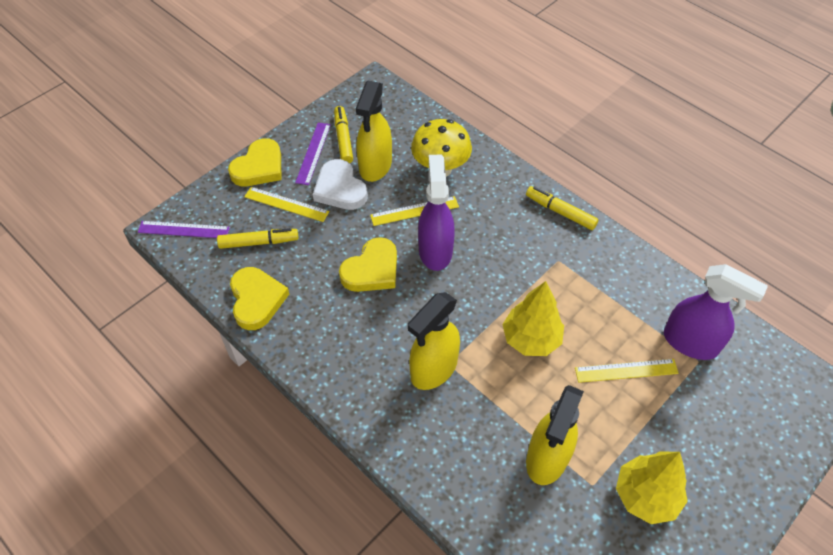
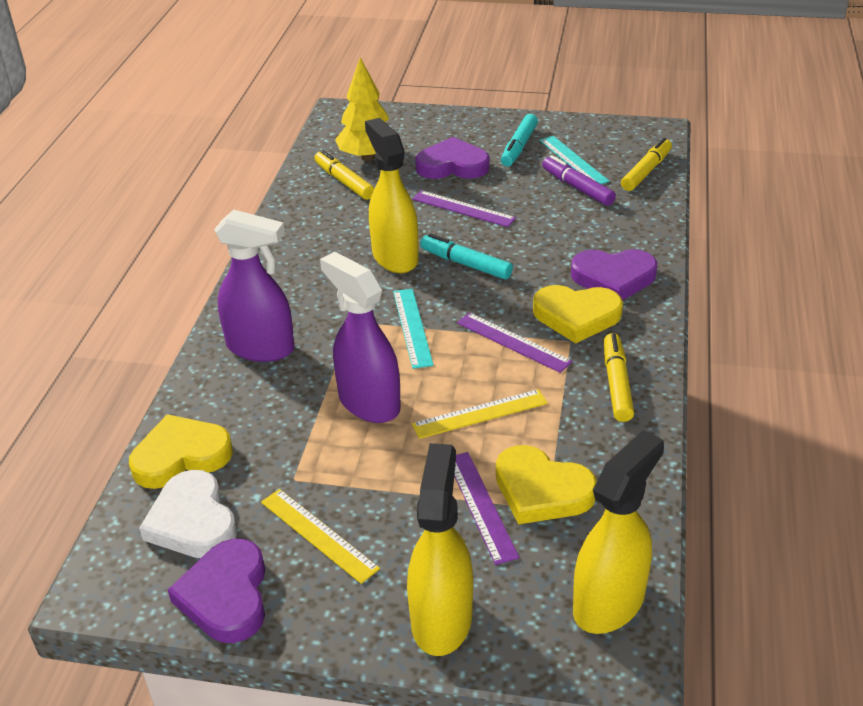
purple heart: none = 0 -> [168,539,265,643] [415,137,490,179] [571,249,658,301] = 3
purple marker: none = 0 -> [542,155,616,206] = 1
purple ruler: [138,221,230,238] [295,123,331,185] = 2 -> [412,190,516,227] [454,452,519,565] [457,313,572,373] = 3
turquoise marker: none = 0 -> [420,233,513,279] [501,114,538,166] = 2
turquoise ruler: none = 0 -> [393,289,434,369] [539,136,610,184] = 2
yellow mushroom: [411,119,472,177] = 1 -> none = 0
yellow ruler: [244,187,329,222] [370,196,459,226] [575,359,679,383] = 3 -> [261,489,380,584] [412,389,548,439] = 2
yellow tree: [502,281,564,356] [616,451,688,524] = 2 -> [335,57,389,161] = 1

